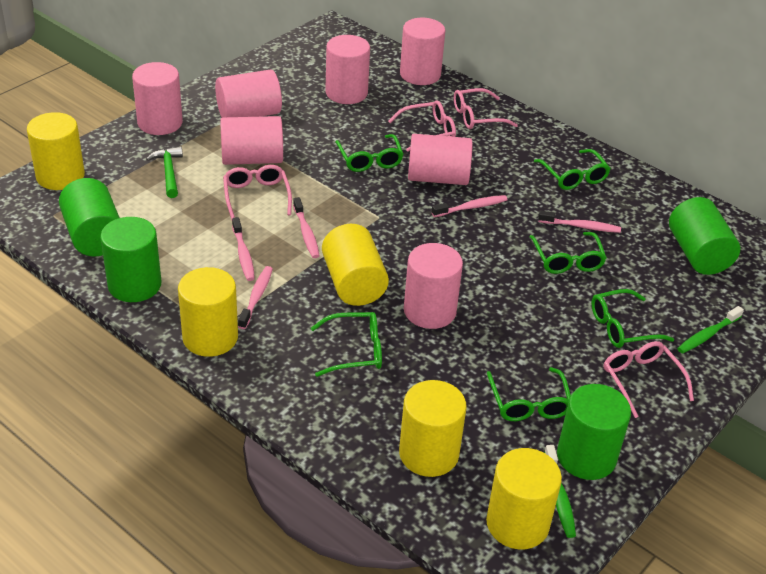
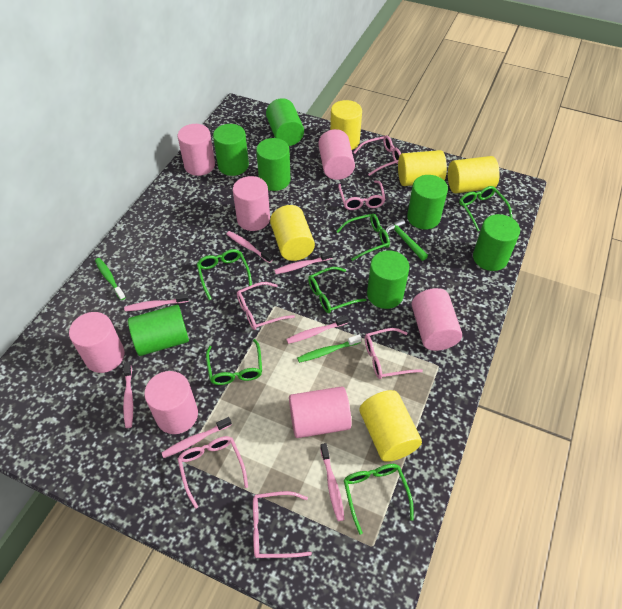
green cylinder: [59,178,120,256] [100,217,161,302] [557,384,631,480] [669,197,740,275] = 4 -> [128,305,189,356] [213,124,249,176] [256,138,291,191] [266,98,304,146] [367,250,409,309] [407,175,448,229] [473,214,520,271] = 7
pink glasses: [223,165,292,220] [388,100,456,152] [454,88,518,129] [604,341,694,418] = 4 -> [178,436,248,509] [237,282,295,330] [253,491,312,558] [338,180,385,210] [353,135,401,176] [365,328,423,379] = 6
pink toothbrush: [232,217,255,281] [238,266,273,329] [293,197,320,258] [432,195,508,217] [538,211,621,233] = 5 -> [123,362,133,428] [124,294,189,311] [162,417,232,458] [226,231,273,263] [274,251,333,274] [286,315,349,344] [320,443,345,521] = 7

